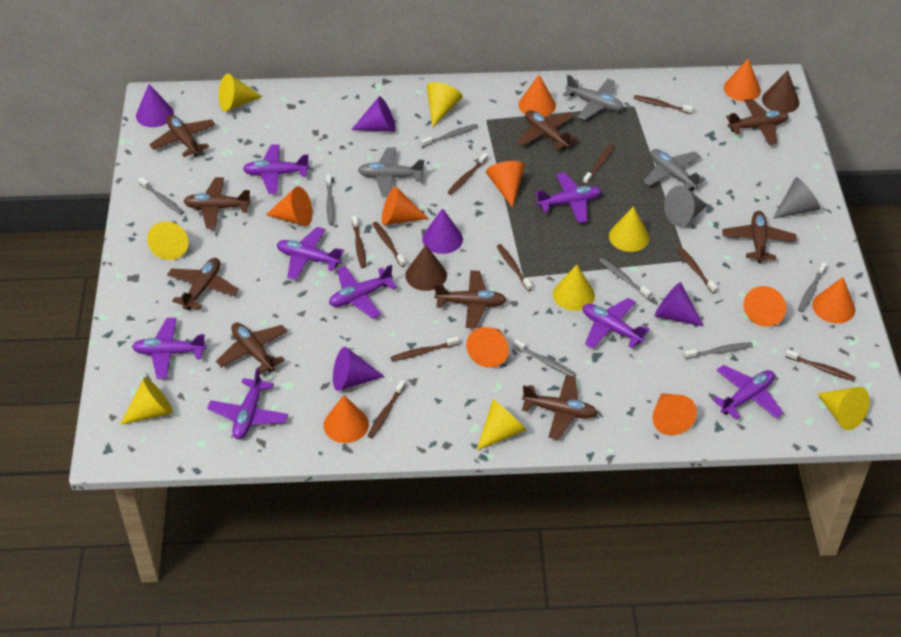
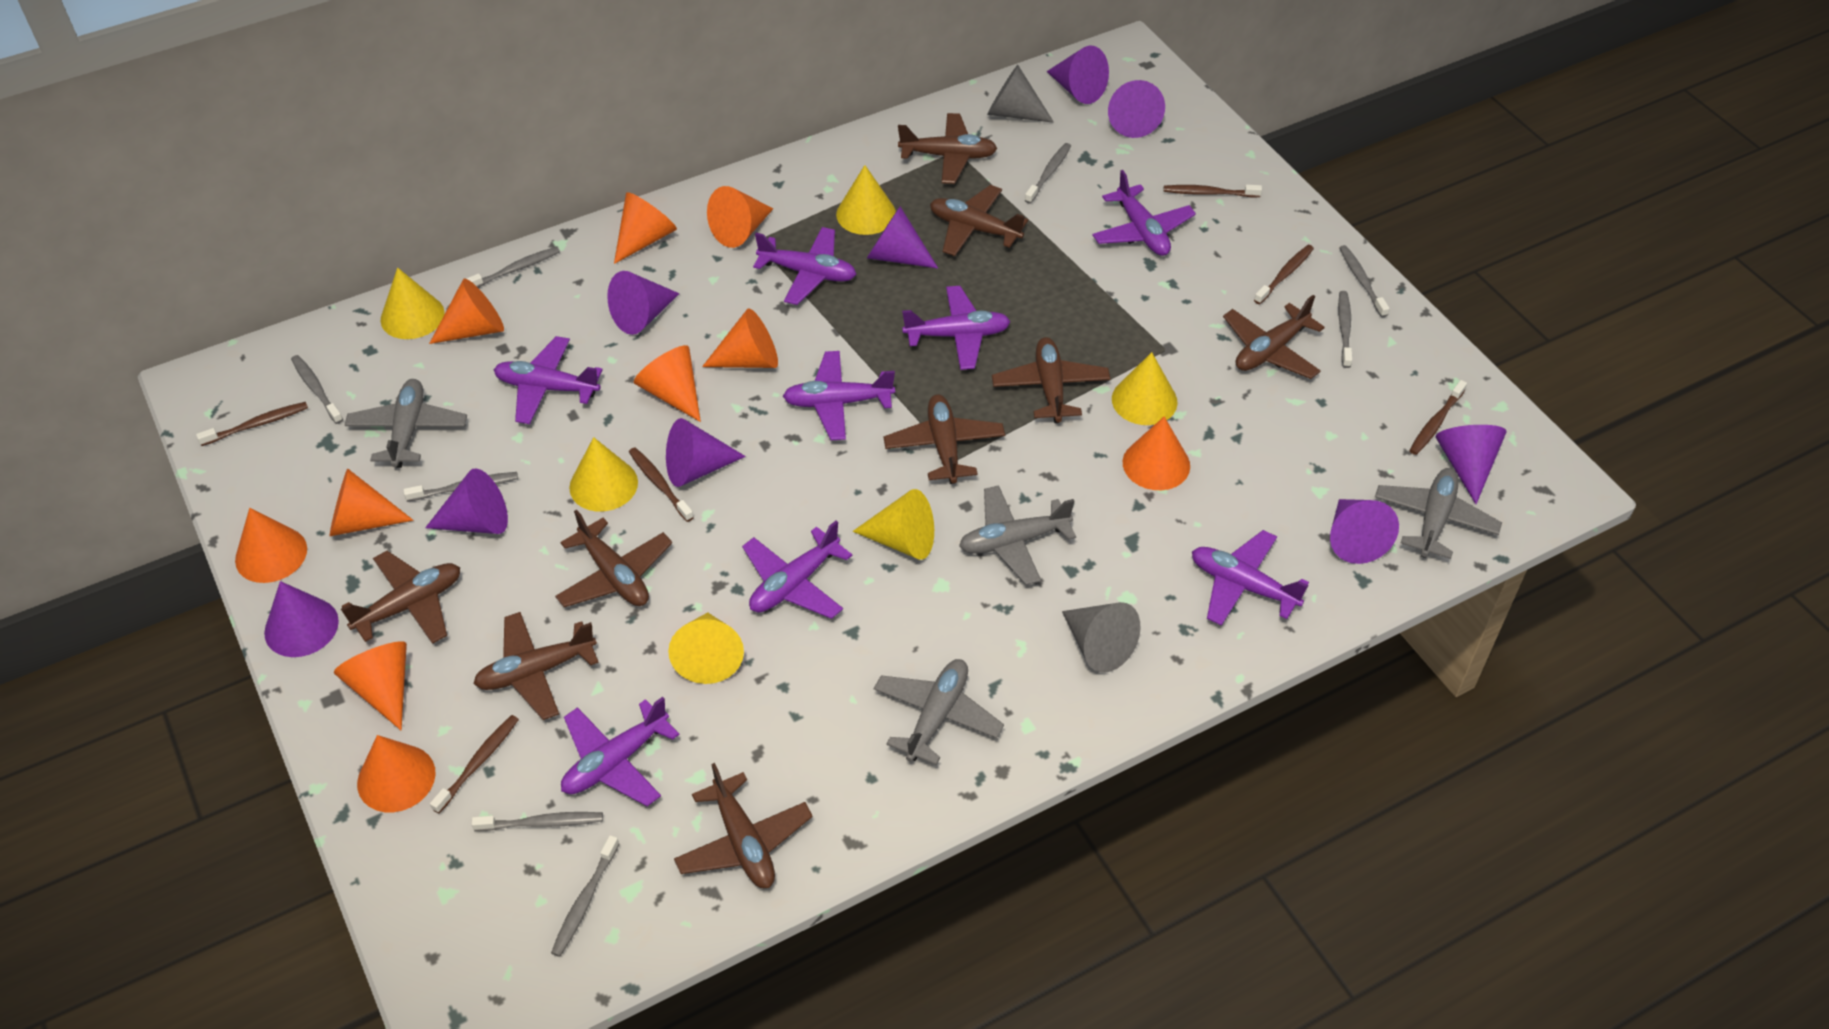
brown cone: [405,245,447,291] [762,70,799,113] = 2 -> none = 0
brown toothbrush: [352,216,366,268] [368,380,406,438] [373,222,406,267] [390,337,459,361] [447,153,488,195] [497,244,532,291] [583,144,615,184] [634,95,694,114] [677,246,717,294] [785,349,856,381] = 10 -> [196,402,308,446] [430,715,519,813] [629,447,694,522] [1164,185,1262,197] [1254,245,1314,304] [1409,380,1467,455] = 6
grey plane: [358,147,425,197] [563,75,623,120] [643,149,705,191] = 3 -> [345,379,467,468] [874,659,1004,765] [959,485,1076,585] [1375,468,1502,559] = 4
grey toothbrush: [138,177,184,215] [326,175,335,225] [421,124,478,147] [513,339,576,377] [599,258,651,299] [684,342,753,359] [798,262,827,312] = 7 -> [291,355,343,424] [403,472,518,502] [466,247,560,288] [472,812,603,831] [551,835,619,957] [1025,143,1071,204] [1338,291,1352,368] [1339,245,1390,317] = 8
purple cone: [136,84,174,127] [333,347,385,391] [351,96,396,132] [422,208,463,254] [655,282,704,326] = 5 -> [264,581,339,657] [425,468,508,534] [607,271,680,335] [666,418,746,487] [867,206,938,269] [1047,46,1109,104] [1108,80,1165,138] [1330,499,1399,564] [1436,425,1507,504] = 9
yellow cone: [120,377,173,425] [147,221,188,260] [219,74,263,111] [427,82,463,127] [477,399,526,450] [553,265,595,311] [609,206,649,252] [817,387,869,430] = 8 -> [381,267,445,339] [569,437,638,512] [668,612,744,684] [836,165,896,235] [853,489,934,560] [1112,352,1178,425] = 6

